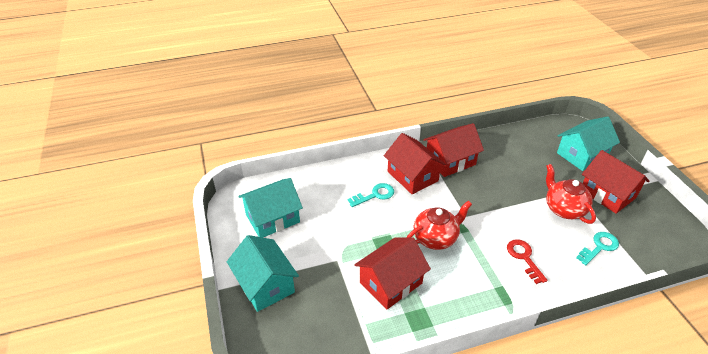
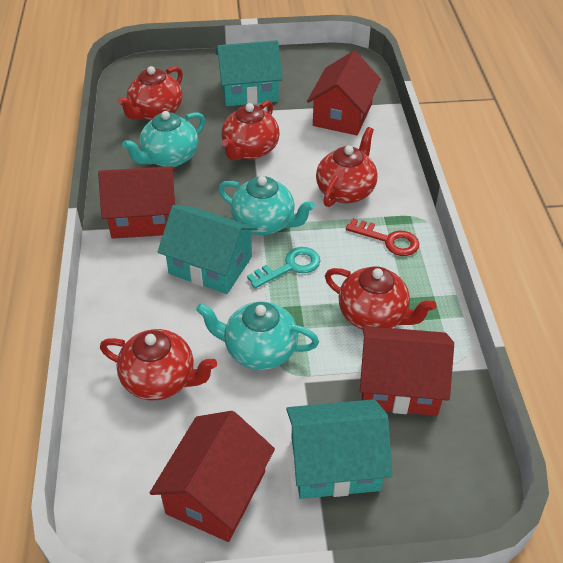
red teapot: [407,201,472,250] [546,164,596,224] = 2 -> [100,329,217,400] [117,66,183,120] [221,100,280,161] [316,127,378,207] [325,266,436,330] = 5
turquoise key: [348,183,394,207] [576,232,619,265] = 2 -> [247,247,320,289] = 1
turquoise teapot: none = 0 -> [122,111,205,167] [196,301,319,370] [218,176,315,235] = 3

